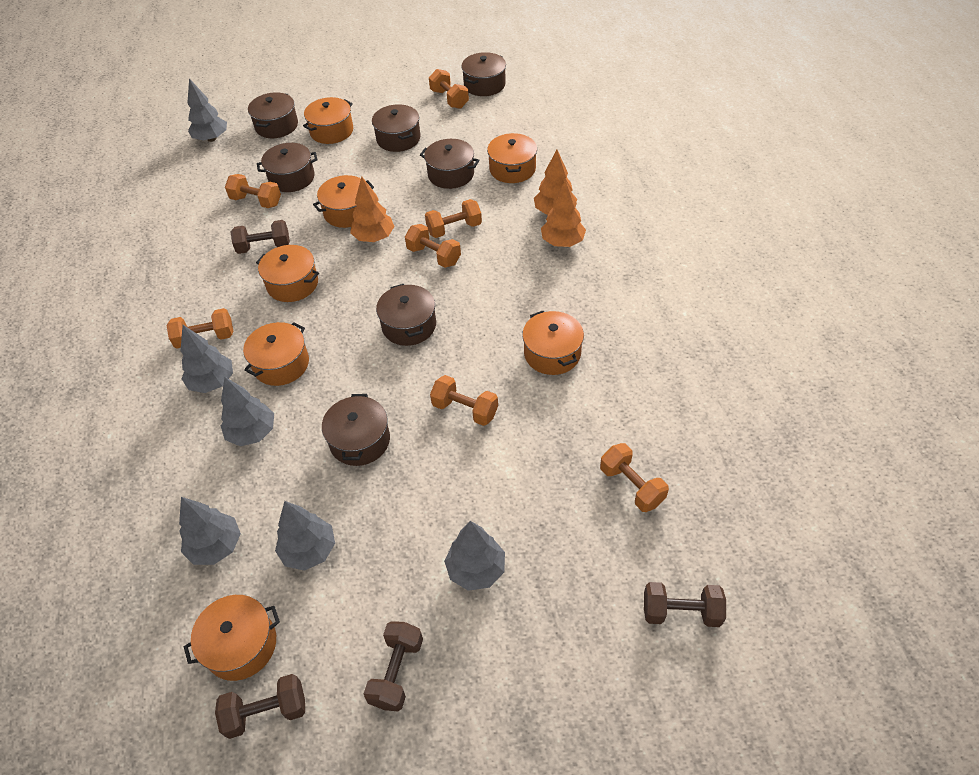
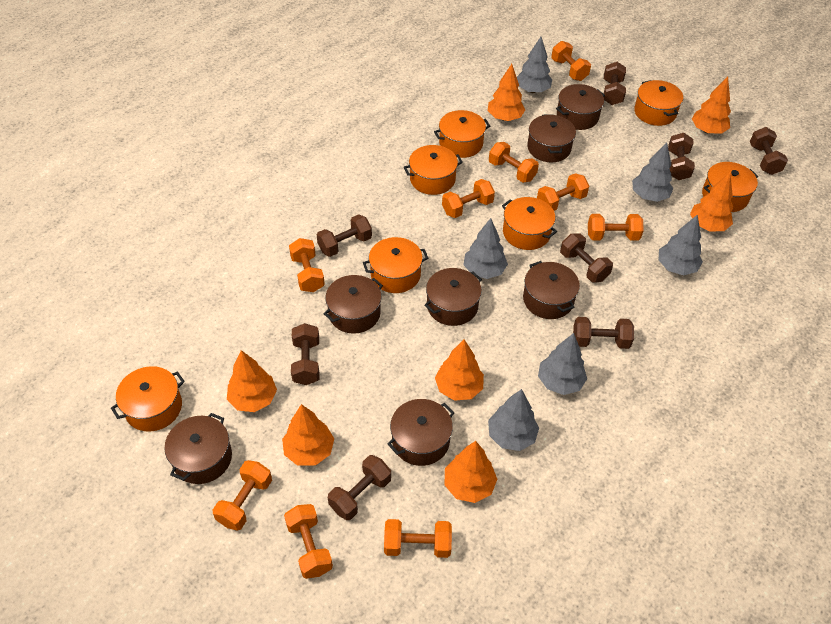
brown dumbbell: [215,674,305,739] [231,220,290,254] [364,622,423,711] [644,582,726,627] = 4 -> [291,323,319,385] [317,214,372,257] [328,455,391,520] [560,233,613,283] [573,317,634,349] [604,62,626,105] [668,133,695,180] [750,127,788,175] = 8
orange dumbbell: [166,308,233,349] [225,174,281,208] [405,224,461,268] [425,199,482,238] [429,69,469,109] [430,375,498,426] [600,443,669,512] = 7 -> [213,460,272,531] [284,504,333,579] [289,238,325,292] [384,519,452,558] [442,179,495,218] [489,142,539,183] [537,173,589,211] [551,41,591,81] [588,214,644,241] = 9
orange tree: [350,176,395,242] [534,150,577,215] [541,180,586,247] = 3 -> [227,350,277,412] [282,404,334,466] [435,339,484,401] [445,441,497,503] [488,64,525,121] [690,173,733,232] [692,77,731,134] = 7

